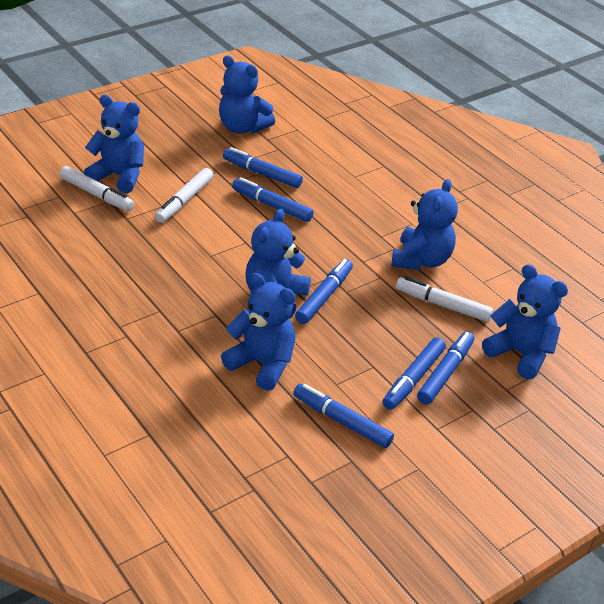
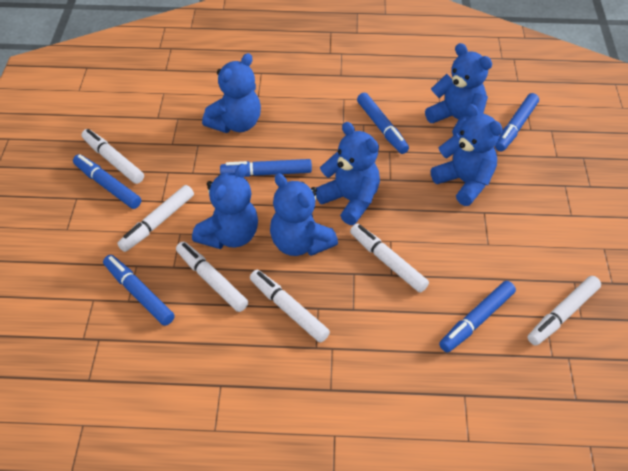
white marker: [59,166,135,211] [155,168,213,223] [396,276,493,322] = 3 -> [82,129,144,184] [117,185,194,252] [176,241,248,312] [250,270,330,343] [350,224,429,293] [528,276,601,346] = 6

